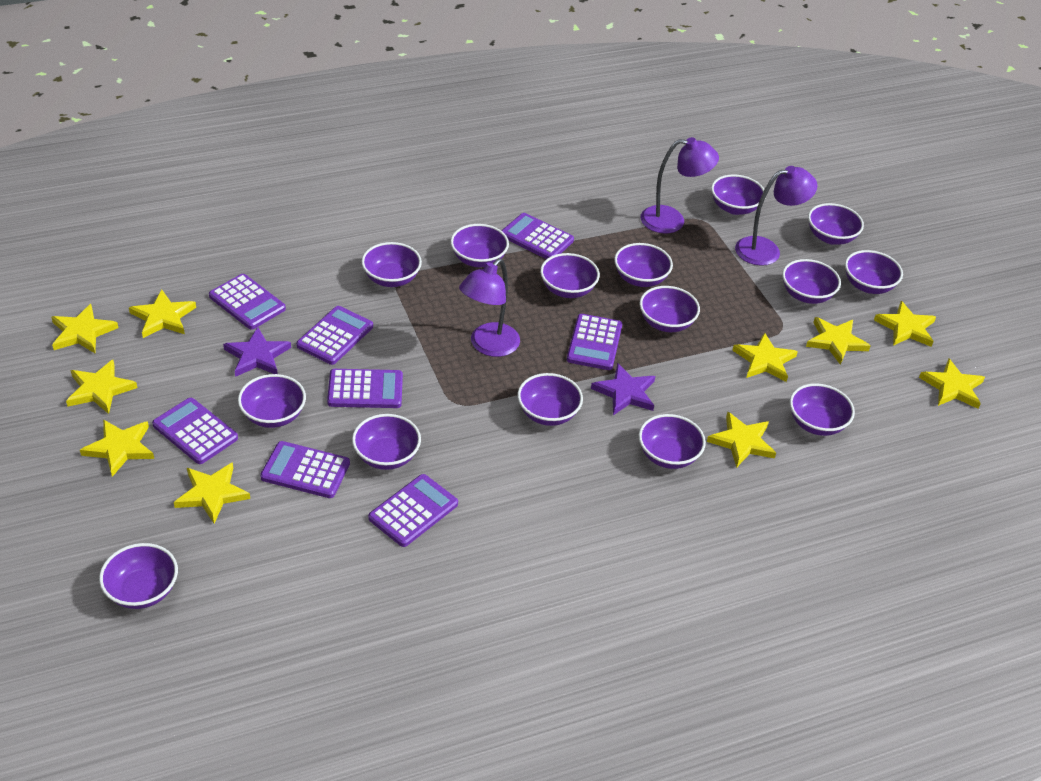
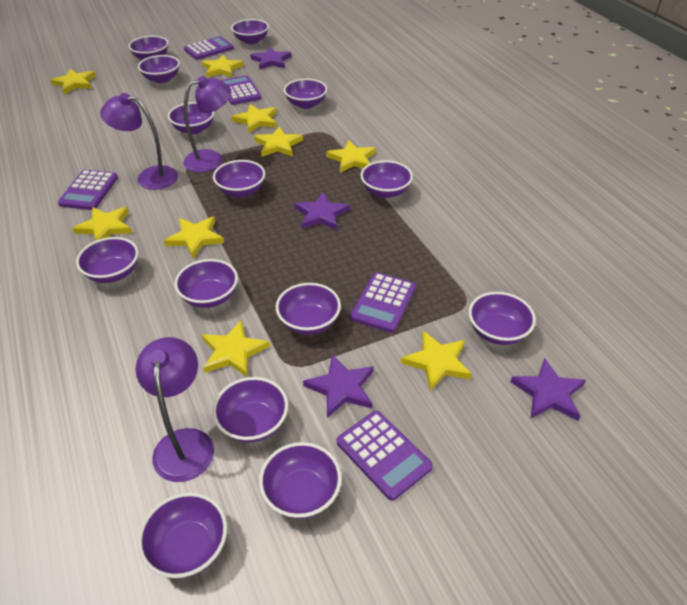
purple bowl: [99,543,178,609] [238,374,306,428] [352,414,421,470] [361,242,422,287] [450,224,509,267] [517,373,583,426] [540,253,600,298] [614,243,673,287] [639,414,706,469] [640,286,700,332] [711,174,766,215] [782,259,841,304] [790,383,855,436] [808,203,864,245] [845,250,903,294] = 15 -> [76,237,139,283] [128,36,169,60] [138,55,180,83] [138,492,227,578] [168,102,214,135] [175,259,238,308] [212,377,288,443] [213,160,265,197] [231,19,269,44] [259,442,342,519] [276,283,341,335] [284,79,327,109] [361,160,413,198] [469,292,536,345] = 14
purple calculator: [152,398,238,464] [209,274,286,329] [260,441,350,498] [296,306,373,365] [327,369,403,408] [368,474,458,547] [501,213,574,259] [567,314,622,370] = 8 -> [58,170,118,210] [184,36,234,60] [221,75,261,105] [337,411,433,501] [350,272,416,333] = 5
purple star: [223,327,291,377] [591,363,655,415] = 2 -> [250,47,291,70] [294,192,350,230] [303,354,374,418] [510,358,586,421] = 4
yellow star: [51,304,118,353] [66,360,137,414] [80,419,154,477] [129,290,196,338] [174,462,250,524] [707,412,776,468] [732,332,798,382] [806,317,871,365] [874,301,936,347] [919,359,985,409] = 10 -> [50,69,96,94] [72,207,132,240] [164,217,224,258] [202,55,243,78] [202,320,270,377] [232,104,277,133] [254,126,303,157] [326,140,376,173] [401,331,472,391] = 9

